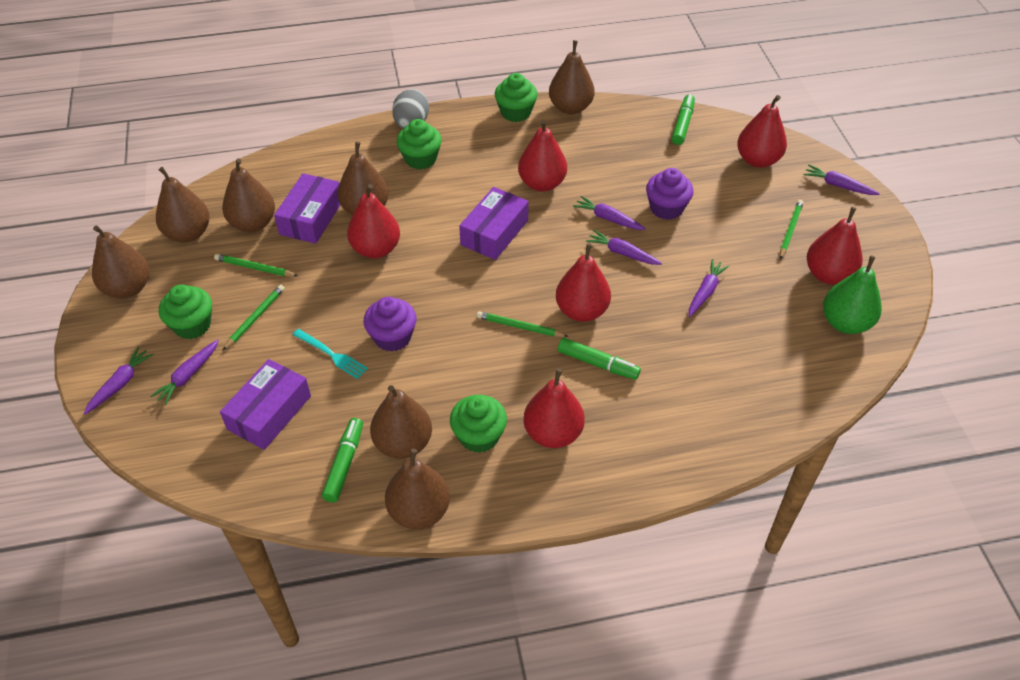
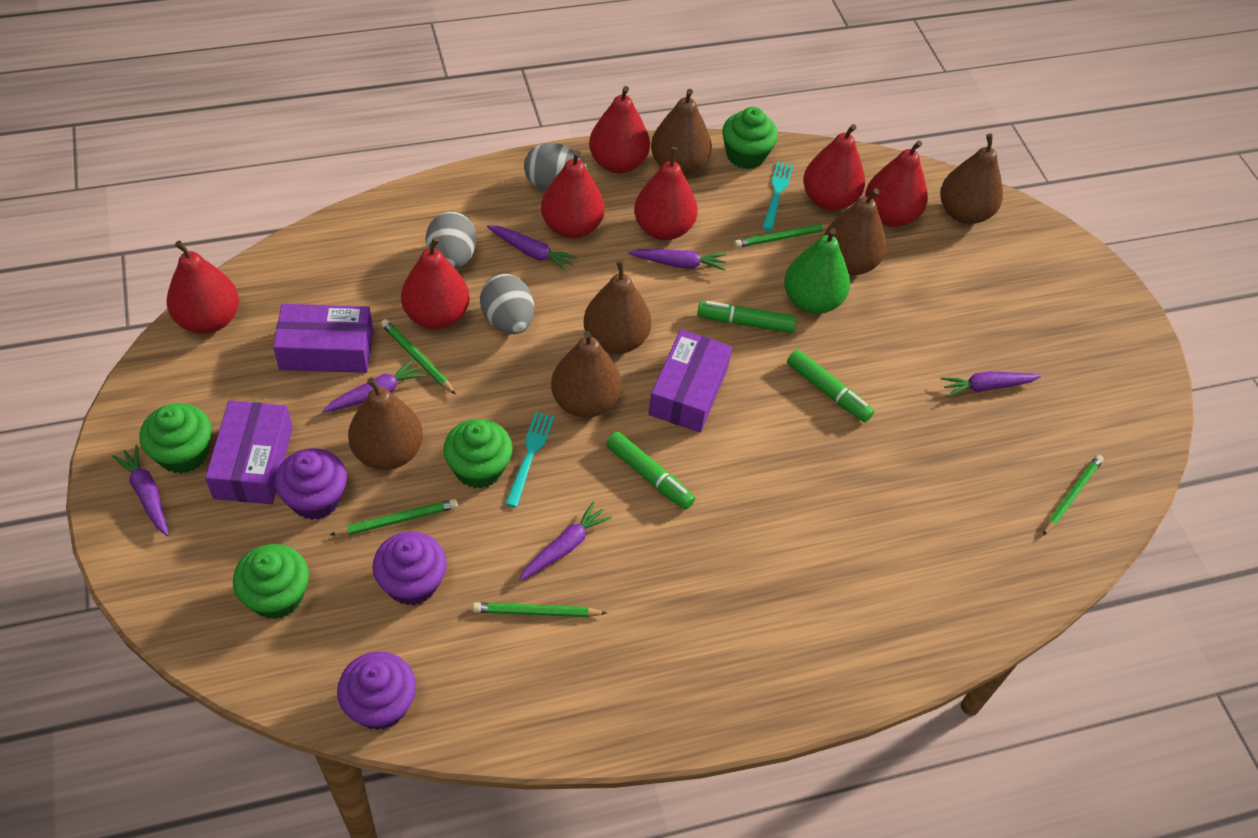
brown pear: [92,226,149,298] [156,167,210,243] [222,158,275,232] [338,142,389,215] [370,385,432,458] [385,449,450,529] [549,40,595,114] = 7 -> [348,378,423,470] [551,331,621,418] [583,260,651,354] [651,89,712,176] [824,188,887,275] [940,134,1003,224] = 6
green pencil: [214,254,298,276] [223,285,285,350] [476,311,569,337] [780,200,804,259] = 4 -> [330,499,458,536] [381,319,456,395] [473,602,607,617] [734,224,830,248] [1043,455,1104,535] = 5
grey egg: [392,89,429,129] = 1 -> [425,212,476,270] [480,274,534,334] [524,143,587,191] = 3
purple cupcake: [364,297,416,352] [646,168,694,220] = 2 -> [275,448,347,520] [337,652,416,730] [372,531,447,605] = 3
red pear: [347,184,400,258] [518,120,567,192] [523,368,585,448] [556,243,611,322] [737,95,787,168] [807,207,863,285] = 6 -> [167,241,239,334] [401,236,470,329] [541,151,605,239] [589,86,650,174] [634,147,698,240] [803,124,865,211] [865,140,928,227] = 7
turquoise fork: [292,329,368,379] = 1 -> [505,412,554,507] [762,161,793,231] = 2

